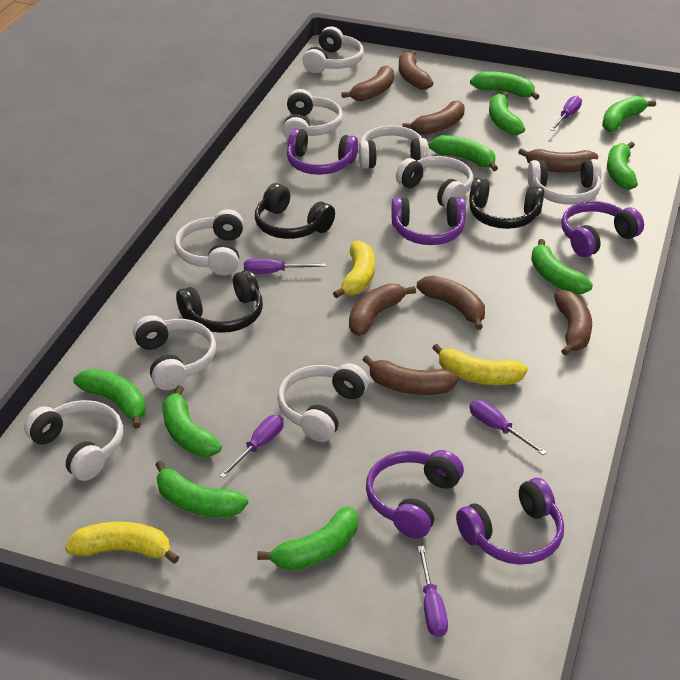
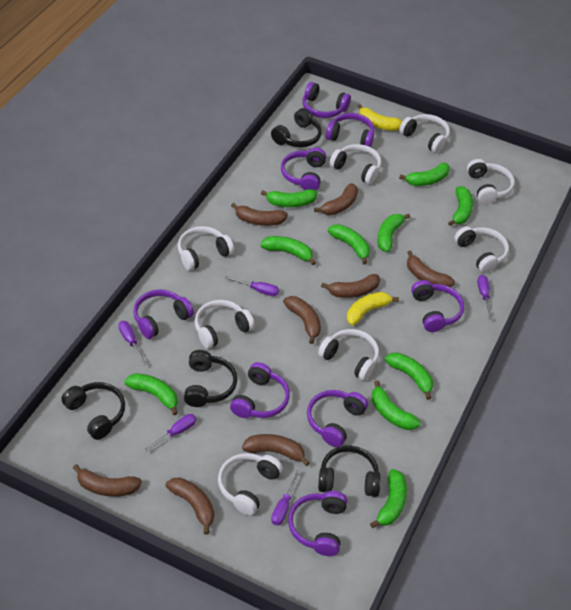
black headphones: [176,270,263,333] [255,183,335,239] [469,178,544,229] = 3 -> [61,382,125,440] [184,350,237,407] [271,108,322,147] [318,445,381,497] = 4
purple headphones: [287,128,358,175] [366,450,464,539] [392,197,466,245] [456,478,564,565] [561,201,644,257] = 5 -> [133,289,194,339] [230,362,290,418] [281,148,326,190] [288,491,347,556] [302,82,351,118] [307,390,368,447] [326,113,375,147] [411,280,464,332] = 8
white headphones: [24,400,123,481] [133,315,216,390] [174,209,244,276] [277,363,369,442] [283,89,343,140] [303,26,364,73] [359,126,429,169] [396,156,473,208] [528,159,601,205] = 9 -> [178,226,234,271] [194,300,255,349] [218,453,283,515] [318,329,379,381] [329,144,382,184] [399,114,450,153] [454,226,509,273] [467,159,515,204] = 8
yellow banana: [65,522,179,564] [333,240,375,298] [432,344,528,385] = 3 -> [347,292,399,325] [358,104,403,131] = 2

